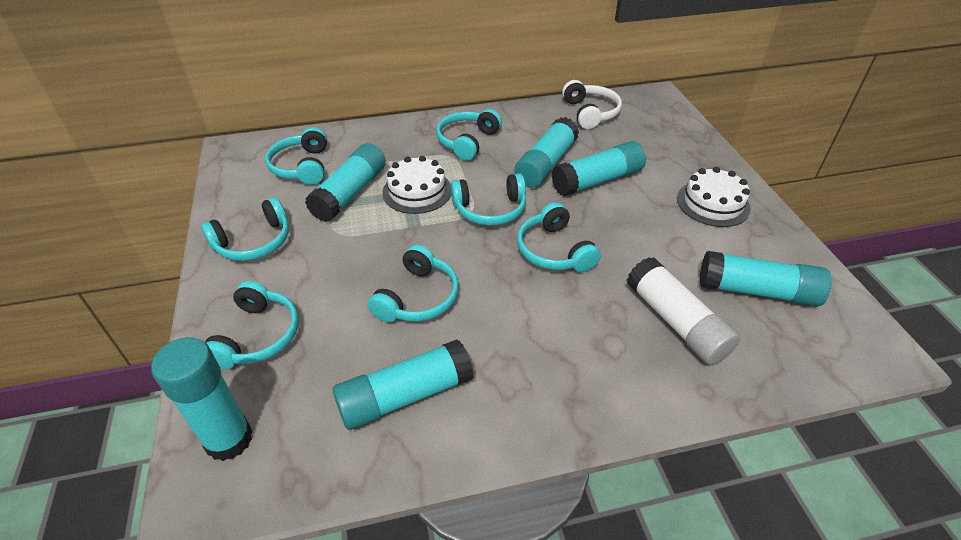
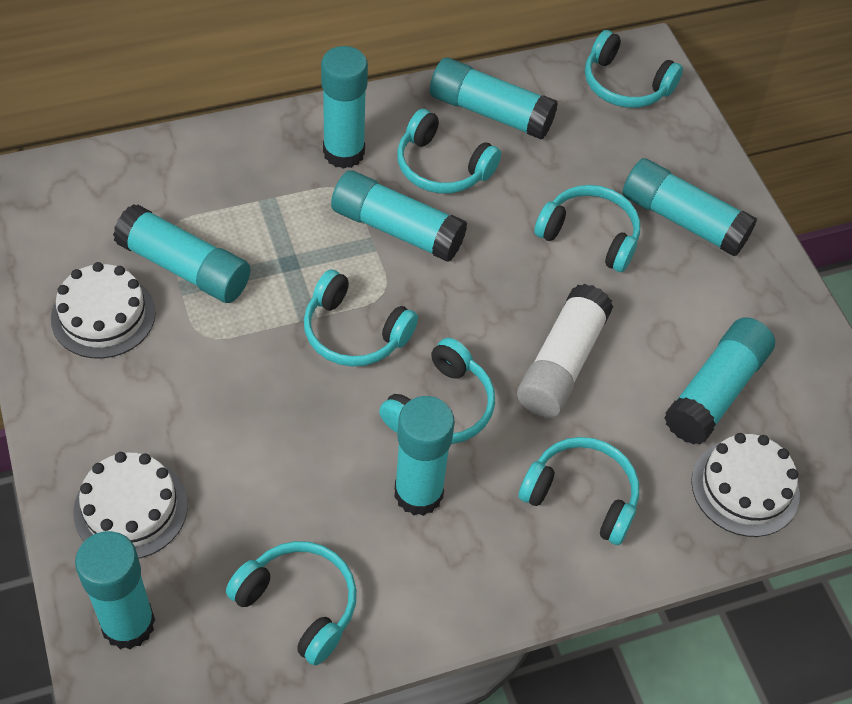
turquoise glue stick: [151,337,253,461] [305,143,386,222] [333,339,474,430] [514,117,579,188] [551,141,646,196] [700,251,832,306] = 6 -> [75,531,155,650] [113,204,250,303] [321,46,368,169] [331,171,467,262] [394,396,455,516] [430,58,558,139] [622,158,757,257] [664,317,775,445] = 8
white cake: [382,156,451,214] [677,167,751,227] = 2 -> [51,262,156,359] [73,452,188,559] [691,433,800,537] = 3
white headphones: [562,80,622,129] = 1 -> none = 0

